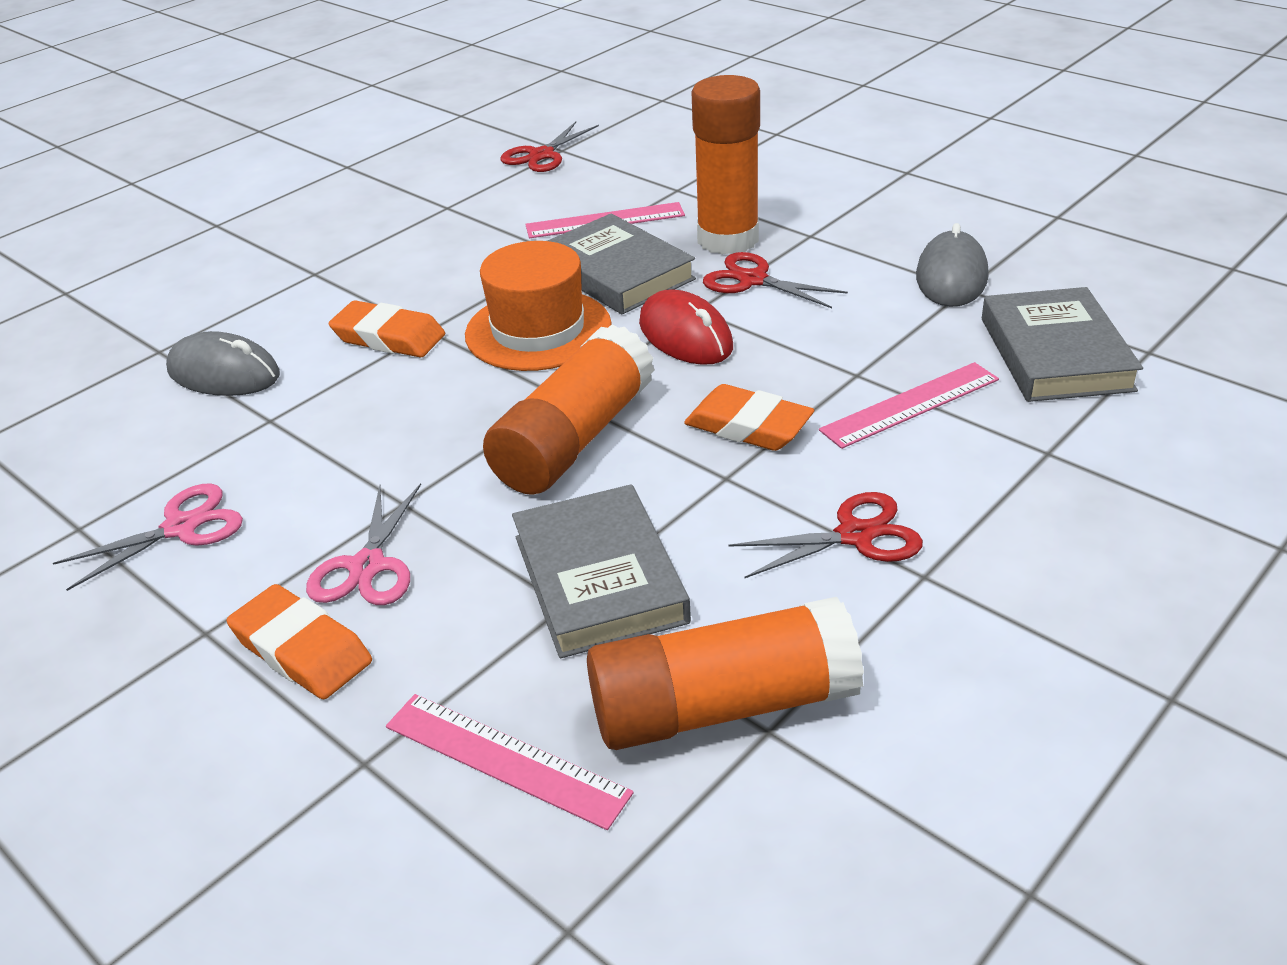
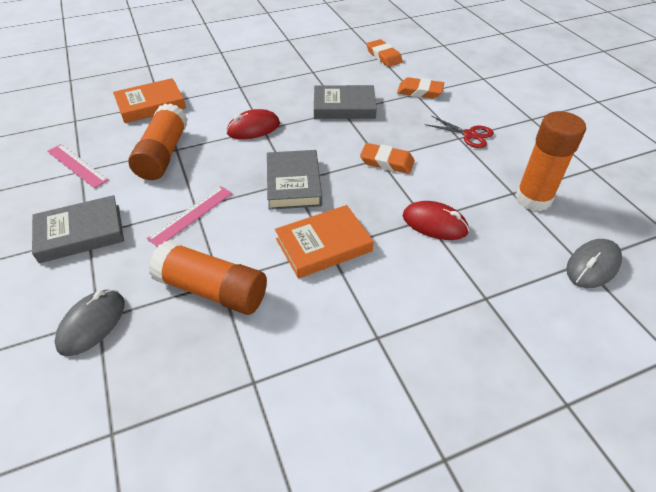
orange book: none = 0 -> [113,78,186,123] [275,205,374,279] = 2
orange hat: [465,241,612,371] = 1 -> none = 0
pink ruler: [386,694,634,830] [525,202,685,238] [819,362,999,449] = 3 -> [47,144,109,188] [146,186,232,247] = 2
pink scissors: [53,484,243,591] [306,483,421,605] = 2 -> none = 0
red mouse: [639,289,733,365] = 1 -> [226,109,280,139] [403,201,469,240] = 2
red scissors: [501,122,599,172] [703,252,848,308] [729,492,923,579] = 3 -> [425,116,494,148] = 1

